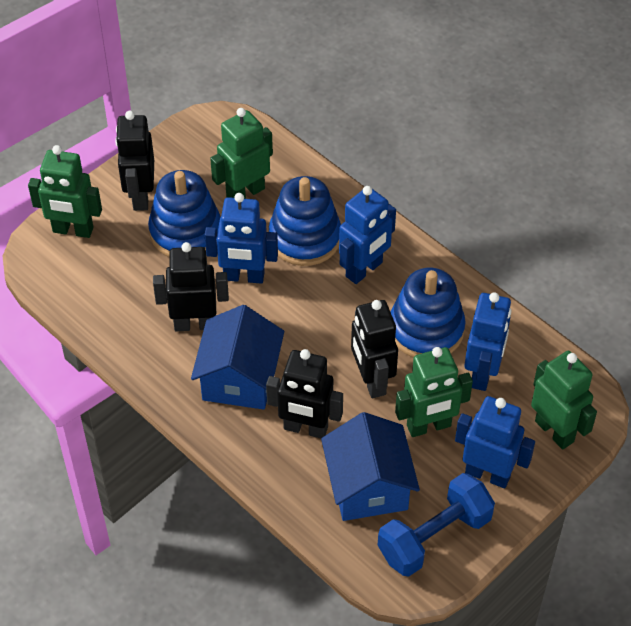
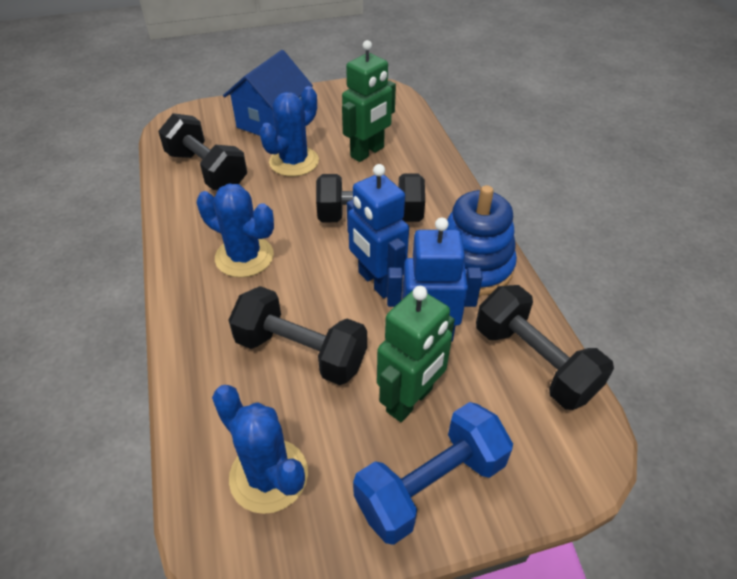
black dumbbell: none = 0 -> [158,113,247,190] [228,286,367,385] [316,173,425,222] [476,285,614,410] = 4
black robot: [115,111,154,211] [153,242,229,331] [266,349,343,438] [351,300,398,398] = 4 -> none = 0
blue cactus: none = 0 -> [197,184,274,278] [212,385,308,514] [260,86,319,176] = 3
blue house: [191,305,284,410] [321,412,420,521] = 2 -> [223,50,313,136] = 1
blue robot: [205,193,278,284] [339,186,396,284] [455,396,535,488] [464,292,511,391] = 4 -> [347,164,409,298] [387,218,483,342] = 2
blue stacking toy: [148,170,221,257] [269,176,341,266] [391,267,466,358] = 3 -> [446,185,517,296] = 1
green robot: [28,145,102,238] [210,108,273,199] [395,347,473,437] [531,351,597,450] = 4 -> [342,40,396,162] [377,286,455,422] = 2

